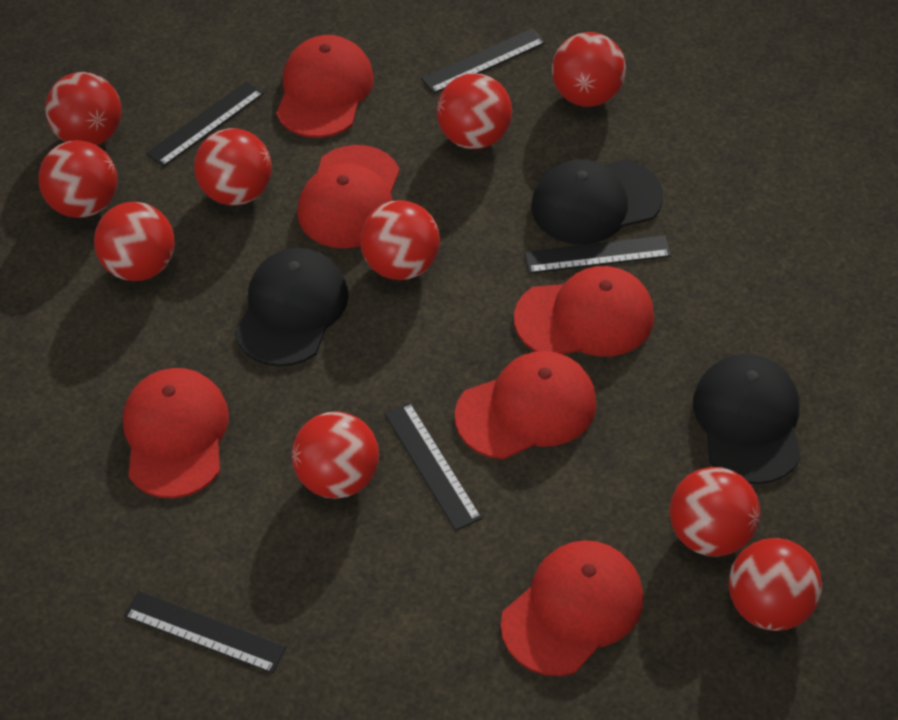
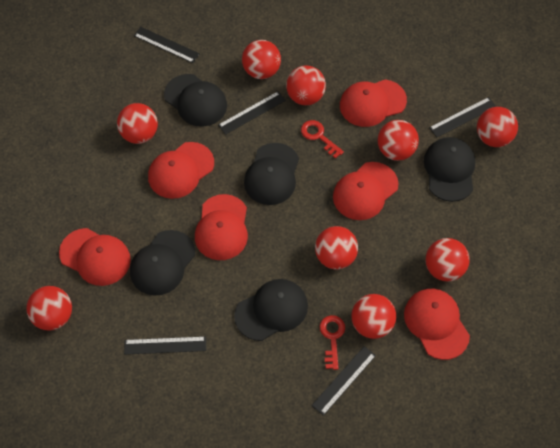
black cap: [235,248,348,367] [531,159,663,244] [693,354,801,484] = 3 -> [130,230,195,296] [164,74,227,127] [234,279,308,341] [244,143,299,205] [424,137,475,202] = 5
red ball: [38,140,117,218] [45,72,122,145] [94,202,175,281] [194,128,272,206] [292,411,379,499] [360,200,440,280] [437,73,512,149] [552,32,626,107] [670,467,760,557] [729,538,822,631] = 10 -> [26,286,72,331] [117,103,158,144] [242,40,281,79] [286,65,326,105] [315,226,358,269] [351,294,396,339] [378,120,419,161] [426,238,470,282] [477,107,518,147] = 9
red key: none = 0 -> [301,120,344,159] [320,315,345,370] = 2

